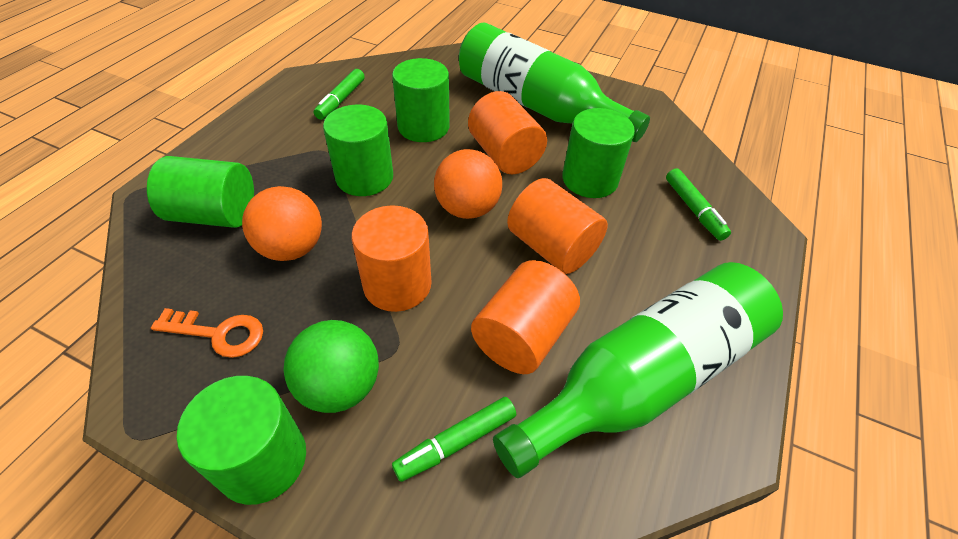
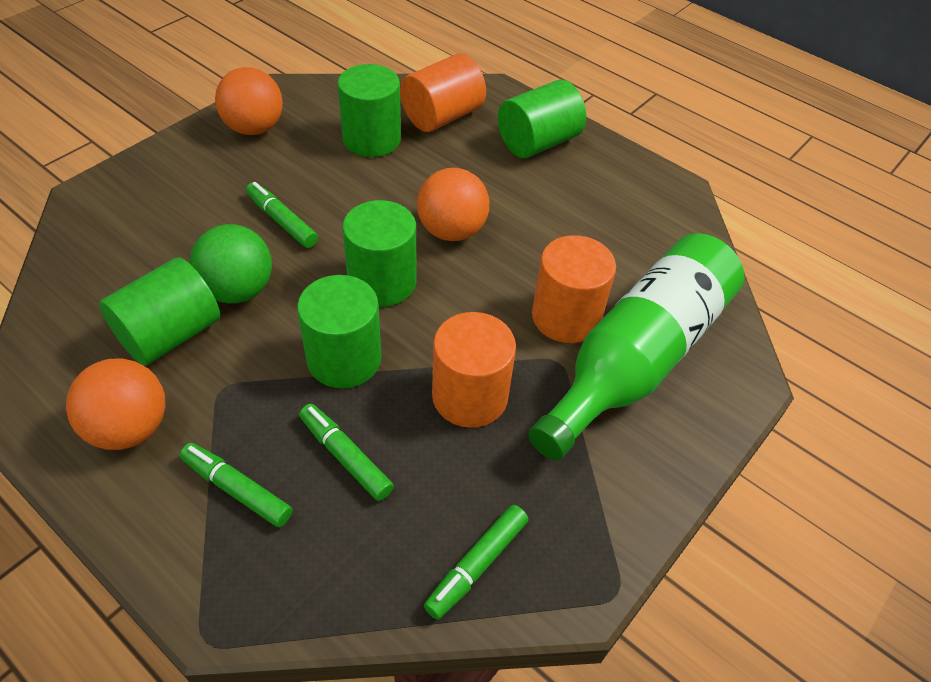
green bottle: [459,22,650,142] [493,262,783,478] = 2 -> [529,233,744,461] = 1
green marker: [314,69,365,120] [392,397,516,482] [666,168,731,241] = 3 -> [180,443,292,527] [246,182,318,248] [299,404,394,501] [424,505,528,620] = 4
orange ball: [242,186,322,261] [434,149,502,219] = 2 -> [66,358,165,450] [215,67,283,135] [417,168,489,241] = 3
orange cylinder: [351,205,432,312] [468,91,547,174] [471,260,580,374] [507,178,608,274] = 4 -> [400,53,486,132] [432,312,516,428] [532,235,616,343] = 3
orange key: [151,308,263,358] = 1 -> none = 0

